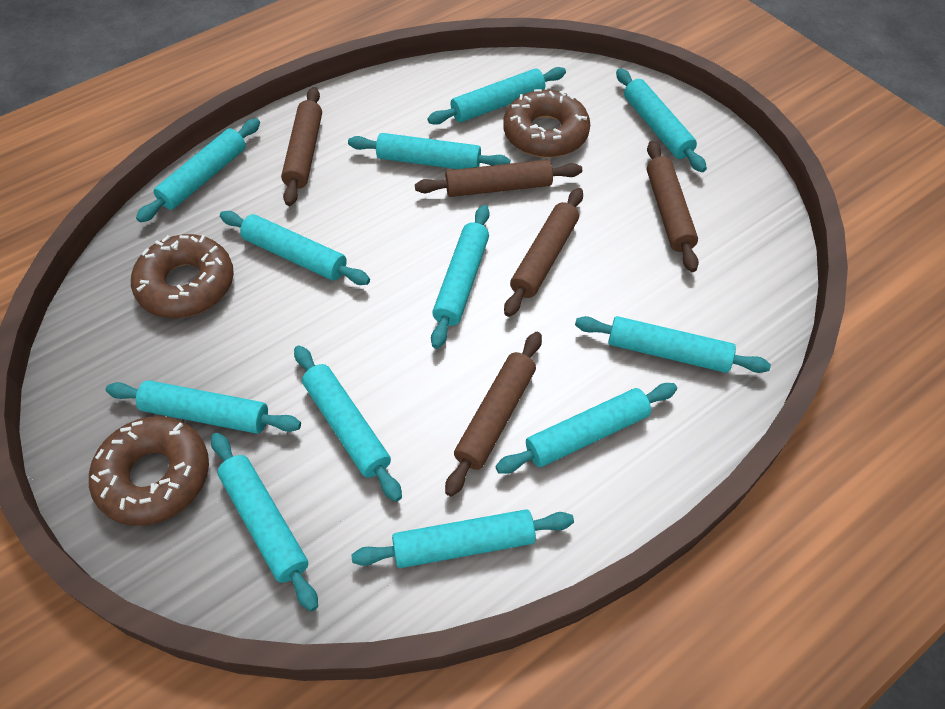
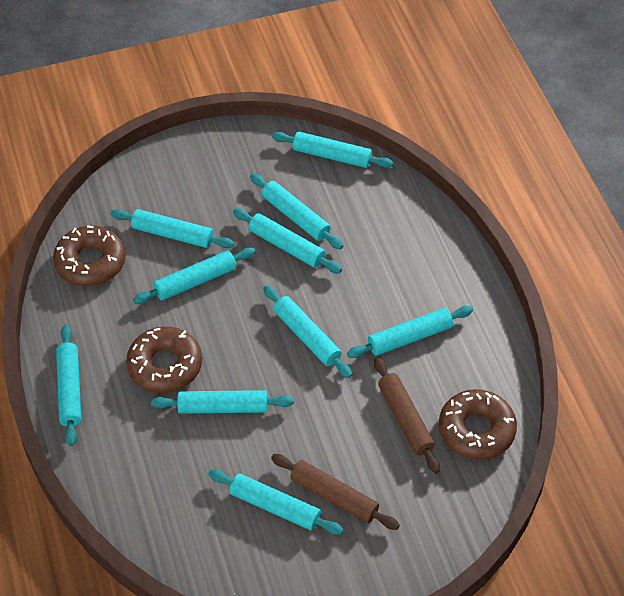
brown rolling pin: [281,87,322,206] [415,160,582,197] [445,332,542,497] [504,188,583,317] [647,141,699,272] = 5 -> [271,454,400,530] [374,357,440,473] = 2
turquoise rolling pin: [106,380,301,434] [136,118,260,223] [211,433,318,612] [220,211,370,285] [294,345,402,502] [348,133,510,169] [351,509,574,568] [428,67,566,125] [431,205,490,349] [495,383,677,474] [575,316,771,373] [616,69,707,172] = 12 -> [56,325,81,446] [111,209,235,248] [133,247,256,304] [151,390,294,414] [208,470,343,535] [233,208,342,273] [250,173,343,249] [263,285,352,378] [272,132,393,168] [347,306,473,358] = 10

